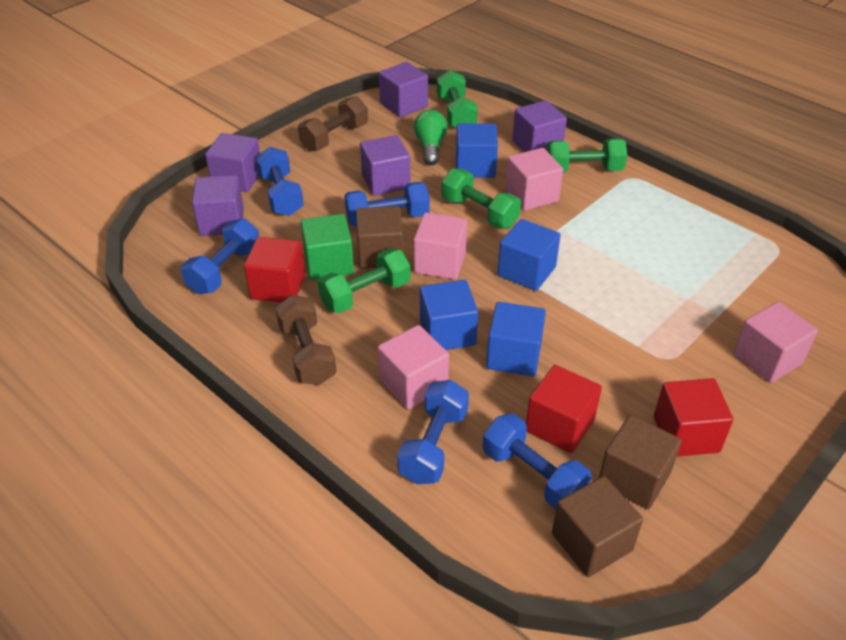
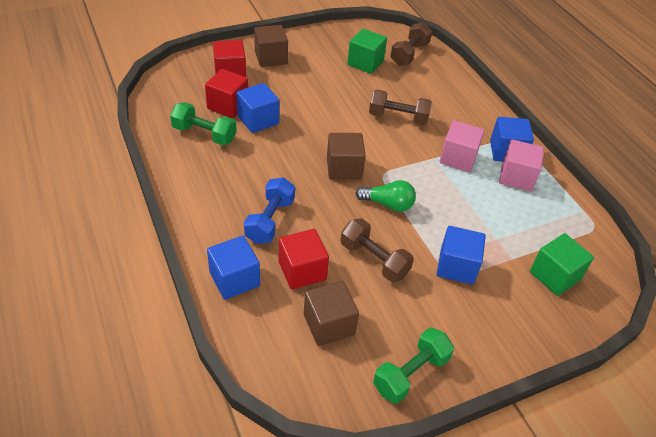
blue dumbbell: [181,218,259,294] [256,147,304,216] [344,182,430,227] [397,380,469,484] [483,413,592,509] = 5 -> [244,177,295,244] = 1
brown dumbbell: [275,295,336,385] [298,96,368,151] = 2 -> [340,218,414,282] [369,90,432,125] [390,22,432,66] = 3
green cube: [301,214,354,280] = 1 -> [347,29,387,74] [530,233,594,296] = 2
green dumbbell: [318,248,411,313] [437,70,478,129] [441,168,521,228] [546,139,627,173] = 4 -> [170,102,237,145] [373,328,454,404] = 2
pink cube: [378,325,449,409] [414,213,467,279] [506,148,563,211] [734,302,818,383] = 4 -> [439,121,484,172] [499,139,544,191] = 2
purple cube: [192,175,244,236] [205,133,260,192] [360,135,410,196] [379,62,428,117] [512,100,567,152] = 5 -> none = 0

